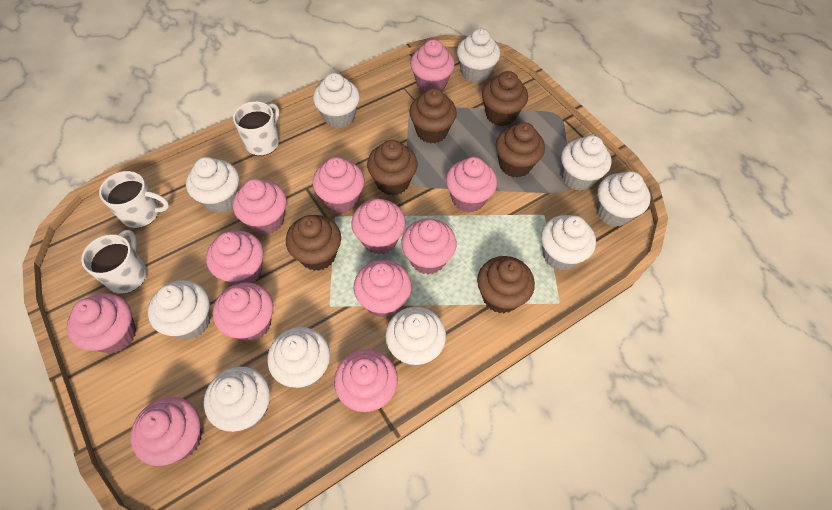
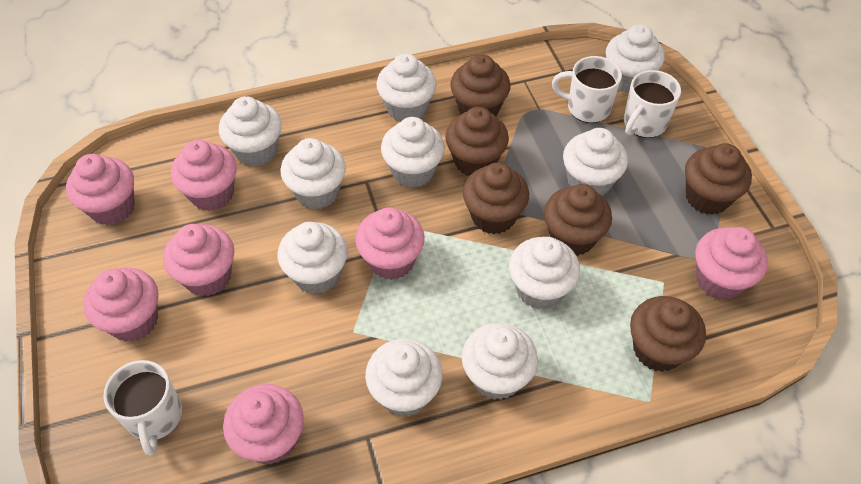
pink cupcake: [66,293,136,353] [130,397,202,466] [206,231,264,286] [213,282,273,342] [233,179,287,235] [313,157,364,213] [334,349,398,412] [351,199,406,254] [354,260,412,318] [402,219,457,274] [410,39,455,93] [446,157,497,213] = 12 -> [66,154,135,225] [83,267,159,341] [163,224,234,296] [171,140,237,211] [223,384,304,464] [355,207,425,280] [695,227,768,300] = 7

